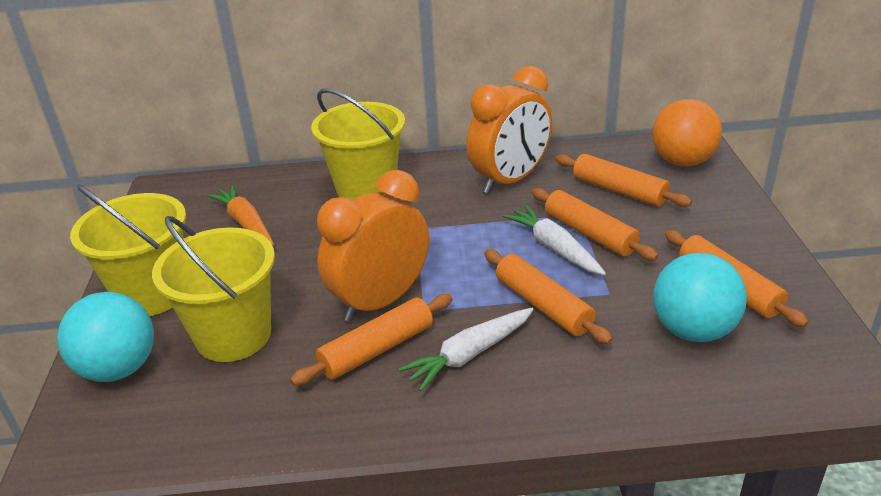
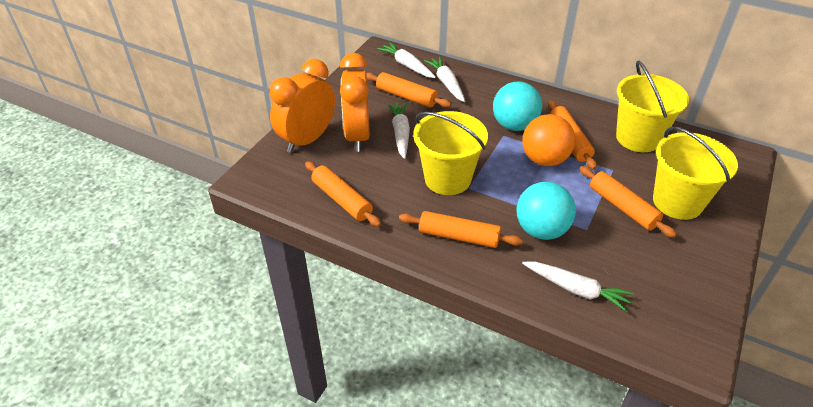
orange carrot: [207,185,274,246] = 1 -> none = 0
white carrot: [398,308,534,391] [503,205,606,275] = 2 -> [377,42,436,78] [387,102,410,159] [424,56,465,102] [522,262,634,313] = 4

